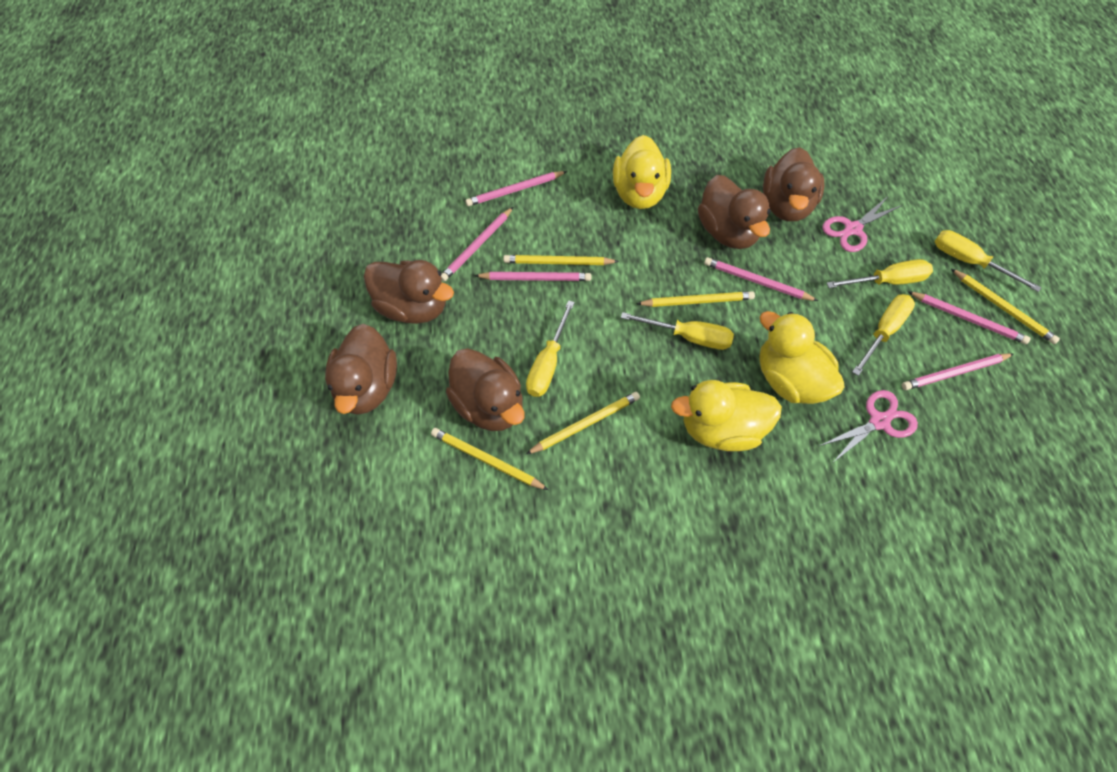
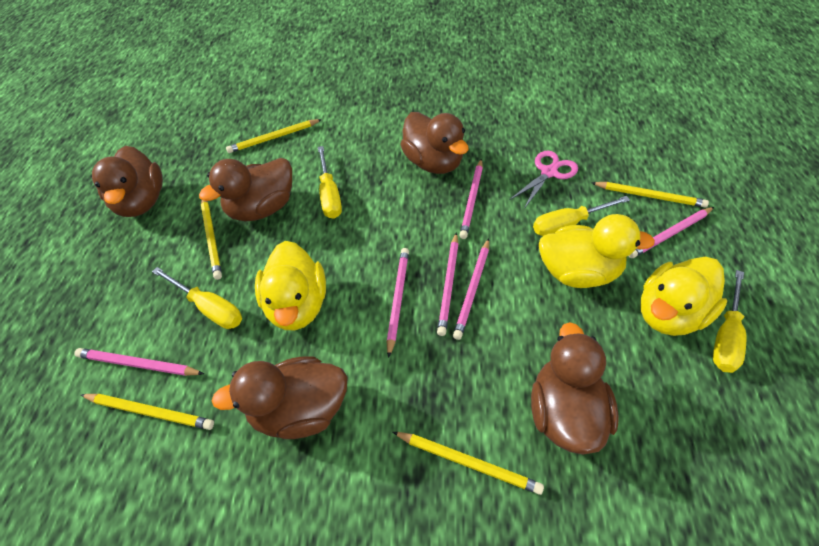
pink scissors: [819,390,918,461] [822,196,901,252] = 2 -> [511,151,578,207] = 1
yellow screwdriver: [526,300,575,397] [621,312,734,350] [827,259,933,288] [852,294,915,376] [934,230,1041,292] = 5 -> [152,267,242,329] [318,146,342,219] [533,196,630,236] [713,270,746,373] = 4

